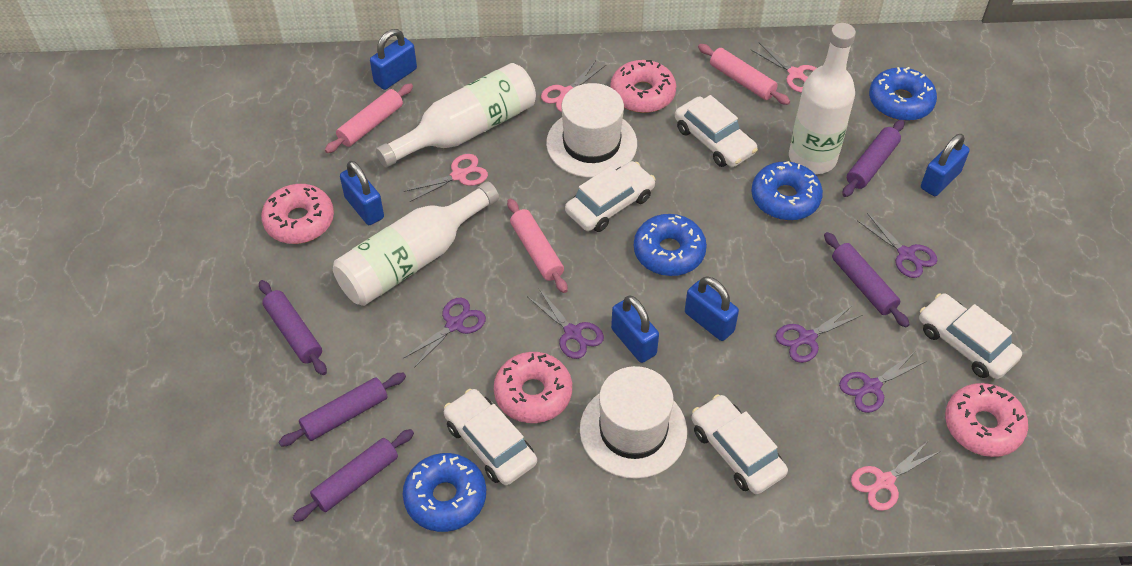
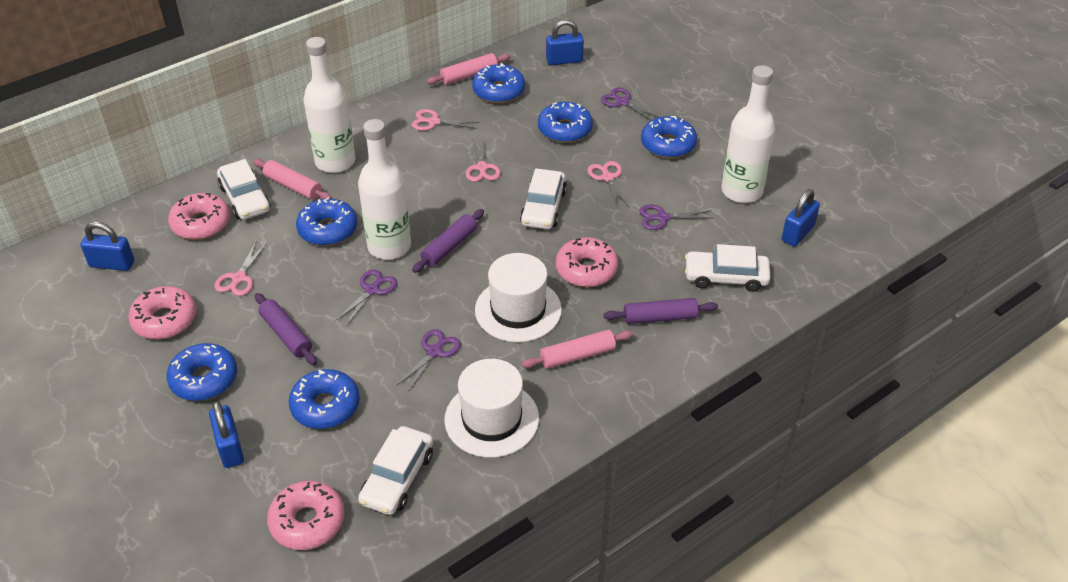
blue donut: [403,453,486,532] [634,214,707,276] [751,161,823,221] [869,67,937,121] = 4 -> [166,343,237,401] [289,369,360,429] [296,198,357,246] [472,63,525,103] [538,102,593,143] [641,116,697,158] = 6
blue padlock: [340,161,384,225] [370,29,417,90] [611,295,659,363] [685,277,739,341] [921,134,970,196] = 5 -> [80,222,134,271] [209,401,244,468] [546,20,584,65] [782,189,820,247] = 4
purple rolling pin: [259,280,327,375] [279,373,406,447] [293,429,414,522] [824,232,910,328] [842,120,904,197] = 5 -> [255,293,317,365] [412,209,484,273] [604,298,718,324] = 3
purple scissors: [403,298,486,368] [528,289,604,359] [775,305,862,363] [839,351,927,413] [857,213,938,278] = 5 -> [335,270,397,326] [397,329,461,392] [601,88,658,120] [639,204,711,230] = 4
white car: [444,389,537,485] [565,161,656,232] [675,95,758,167] [691,394,788,495] [919,293,1022,379] = 5 -> [217,159,271,220] [358,426,433,515] [520,168,567,229] [685,244,770,292] = 4

